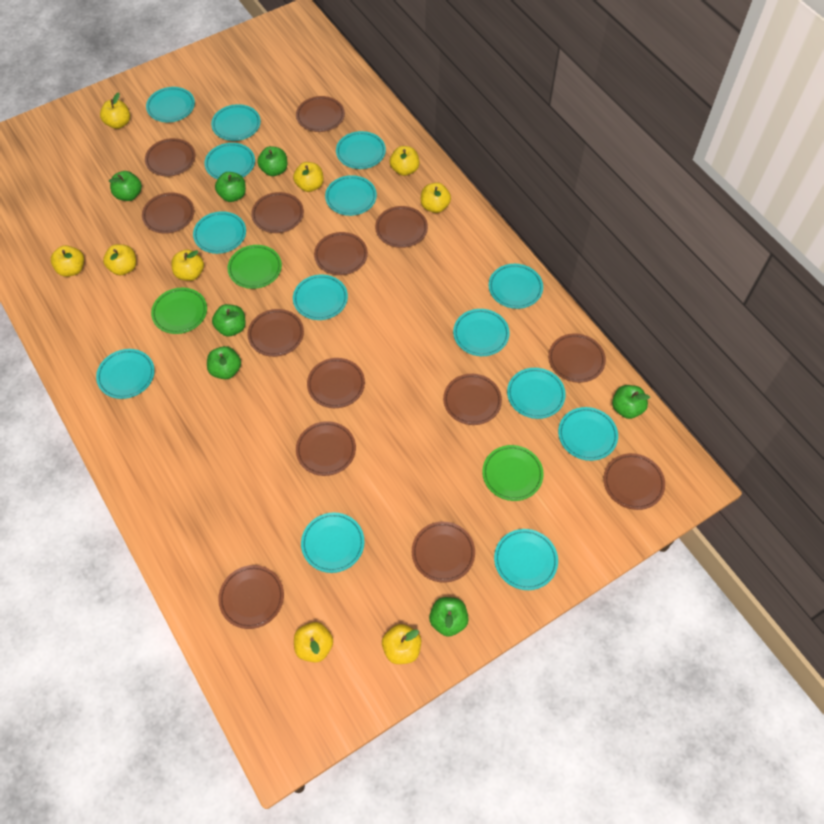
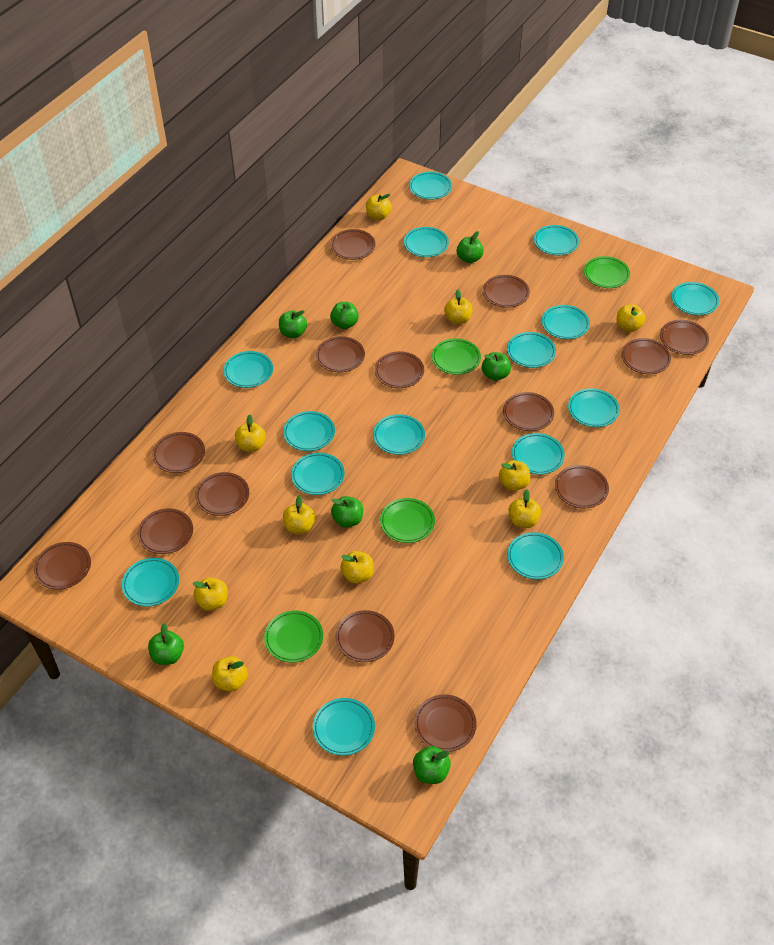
green plate: [151,288,207,334] [227,245,282,289] [482,445,544,501] = 3 -> [264,611,323,663] [380,498,435,543] [432,339,481,375] [584,256,630,288] = 4
turquoise plate: [96,349,155,399] [146,87,195,122] [193,211,246,254] [205,143,255,180] [211,104,261,141] [293,275,348,320] [301,513,364,573] [325,175,377,216] [336,131,386,169] [453,309,510,356] [489,264,543,309] [494,529,558,590] [507,368,566,419] [558,407,618,461] = 14 -> [122,558,179,606] [223,351,273,388] [283,411,335,451] [291,453,345,495] [313,698,375,756] [373,414,425,455] [404,227,449,257] [409,172,452,200] [507,332,556,368] [507,532,564,580] [512,433,565,474] [534,225,579,255] [542,305,590,339] [568,388,620,427] [671,282,719,315] = 15
yellow apple: [51,245,84,277] [100,92,130,129] [103,244,136,275] [171,250,204,281] [293,162,323,192] [294,622,333,662] [382,624,421,664] [390,146,419,176] [421,183,451,213] = 9 -> [193,577,228,611] [212,656,248,692] [235,415,266,452] [283,495,315,534] [340,551,374,584] [366,194,392,220] [444,290,473,324] [499,460,530,491] [509,489,541,528] [617,304,645,332] = 10

